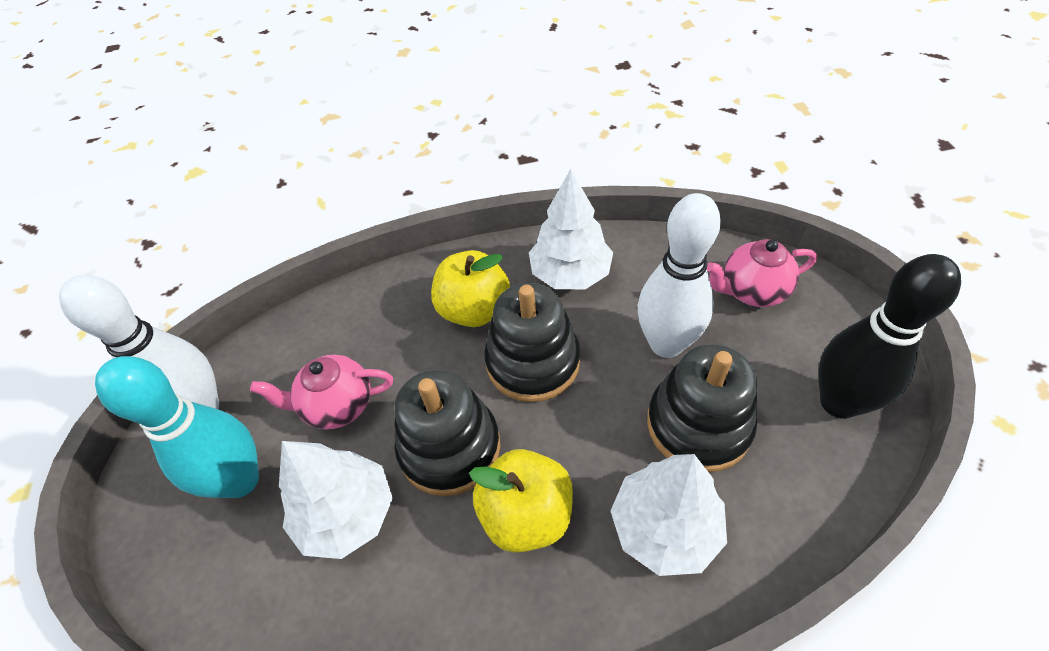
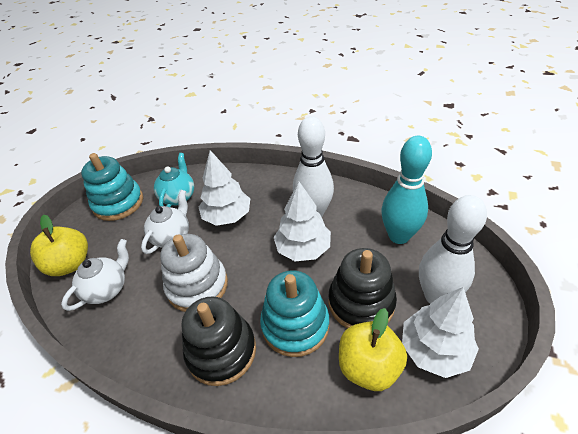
black bowling pin: [818,254,961,419] = 1 -> none = 0
black stacking toy: [394,369,500,496] [484,283,580,402] [647,344,757,472] = 3 -> [181,296,256,386] [328,248,397,329] = 2
pink teapot: [250,355,393,430] [707,239,817,307] = 2 -> none = 0
turquoise stacking toy: none = 0 -> [81,153,143,221] [260,270,329,357] = 2
turquoise teapot: none = 0 -> [154,153,194,207] = 1
white stacking toy: none = 0 -> [160,234,228,312] = 1
white teapot: none = 0 -> [61,239,129,311] [141,190,189,254] = 2

